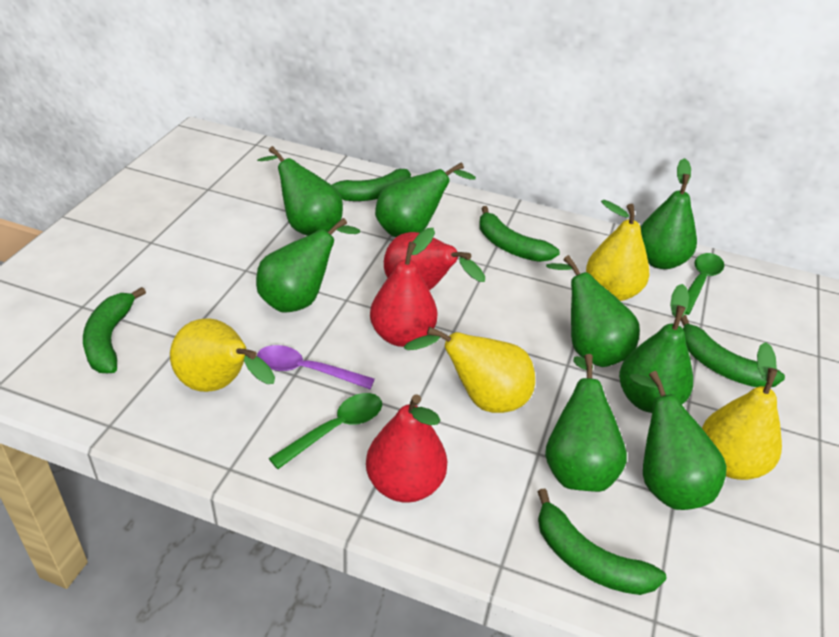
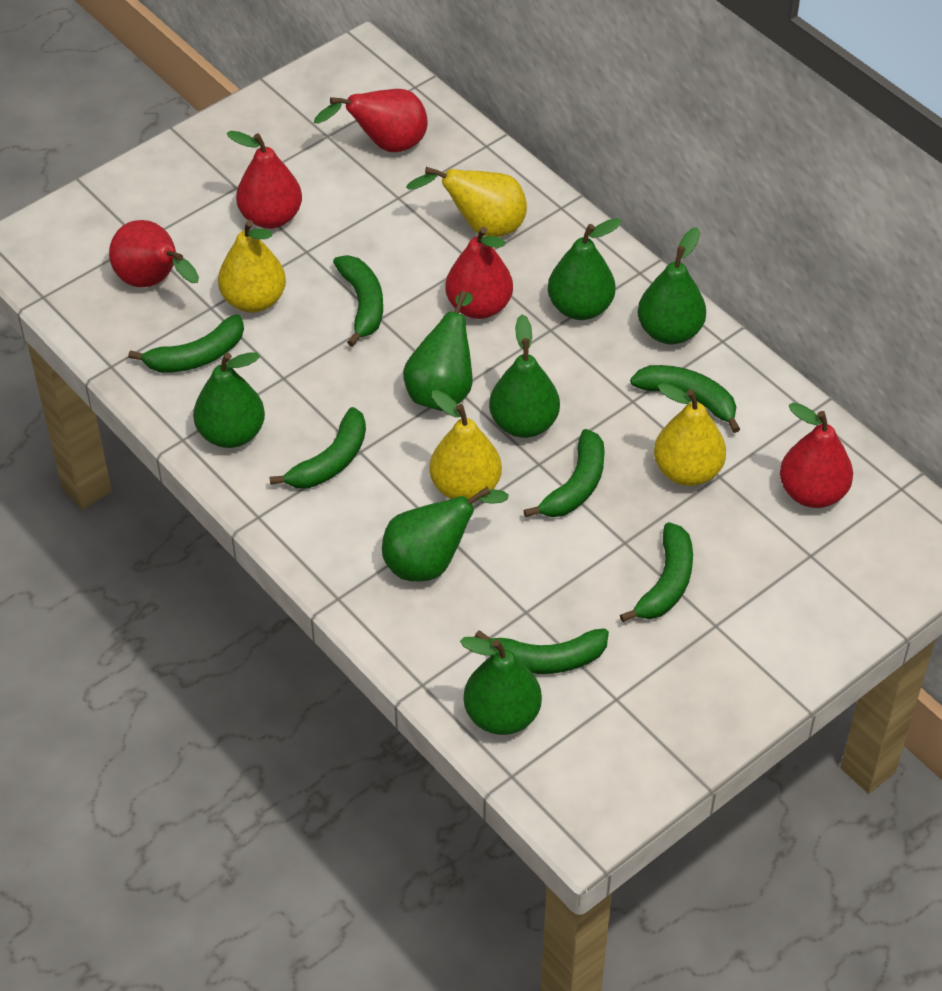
green banana: [83,287,146,373] [332,169,411,201] [479,206,560,262] [538,489,666,595] [681,315,785,387] = 5 -> [128,315,244,373] [269,407,366,488] [333,255,383,347] [475,628,609,674] [524,429,605,517] [620,522,693,622] [630,365,740,433] = 7
green pear: [256,218,360,312] [257,146,343,236] [375,162,476,237] [545,354,627,492] [546,255,640,367] [619,284,693,413] [629,371,727,510] [640,158,697,269] = 8 -> [193,352,265,448] [382,487,509,581] [403,291,473,411] [460,637,542,735] [489,314,560,438] [548,218,622,320] [638,227,706,344] = 7
green spoon: [269,393,382,469] [685,253,724,315] = 2 -> none = 0
purple spoon: [257,345,375,389] = 1 -> none = 0
red pear: [366,394,447,503] [370,228,438,347] [384,232,485,290] = 3 -> [109,220,199,287] [227,131,302,229] [314,89,428,152] [445,227,513,319] [780,402,853,508] = 5

